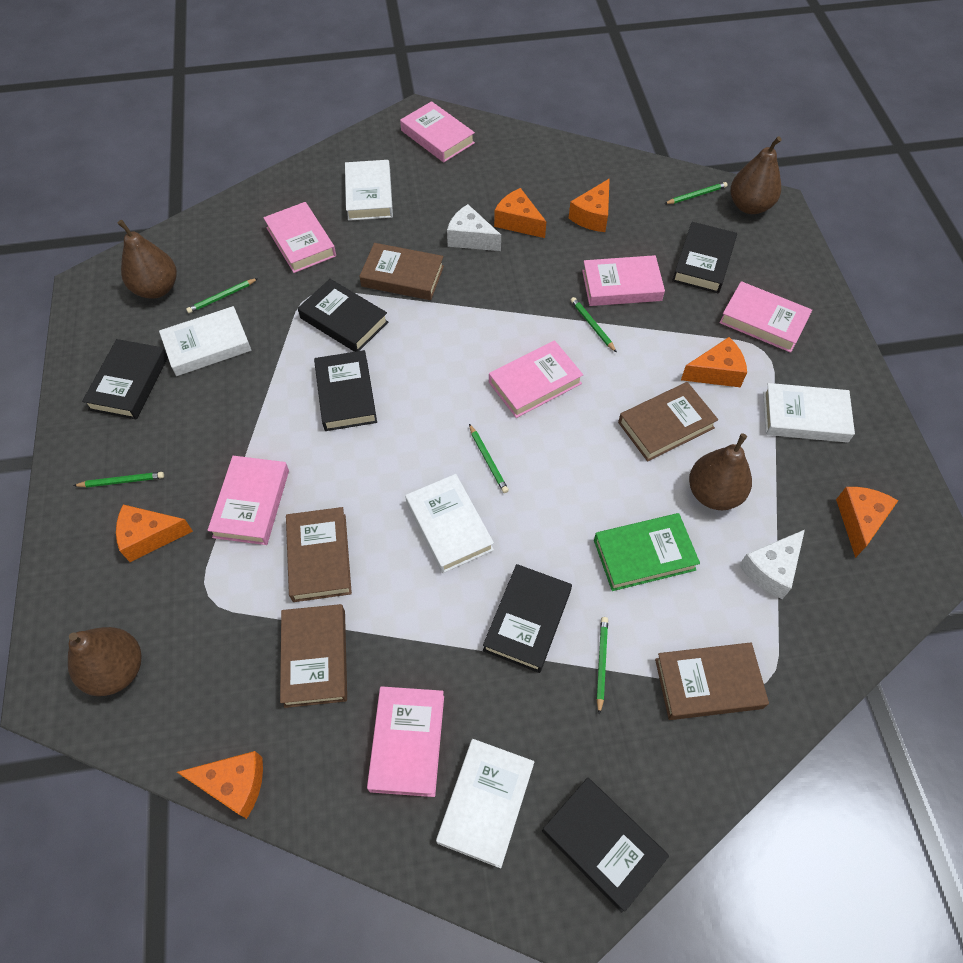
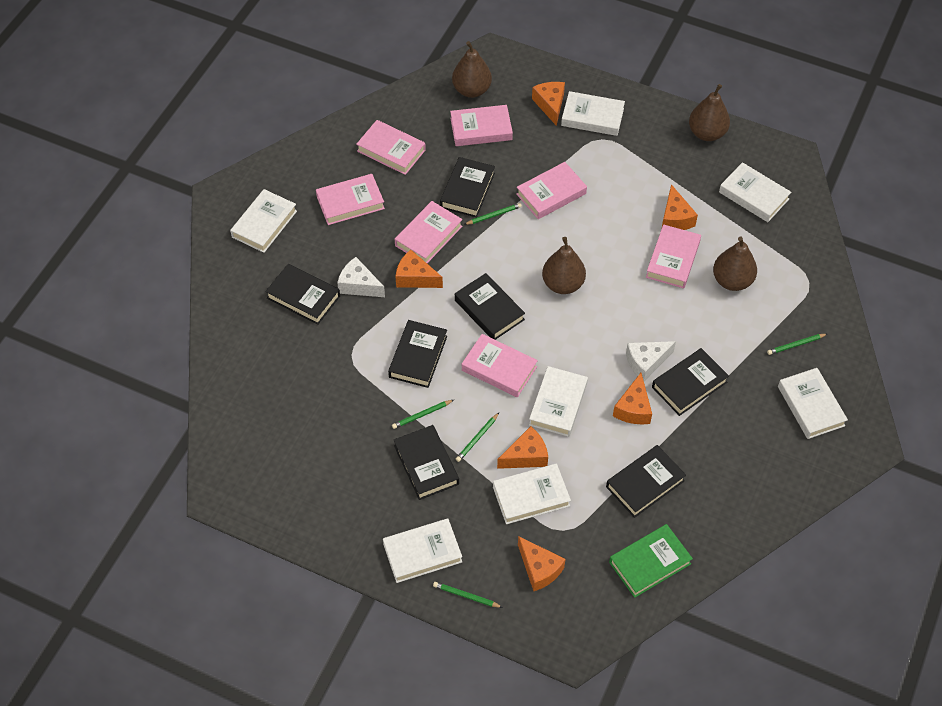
black book: [82,339,168,419] [298,279,388,352] [314,350,377,431] [483,564,572,673] [542,778,669,912] [672,222,737,293] = 6 -> [265,264,340,325] [388,320,447,388] [394,425,459,500] [440,157,495,218] [455,273,525,340] [606,445,686,518] [652,348,729,416] = 7
brown book: [280,604,347,708] [286,507,352,602] [359,243,444,300] [618,382,718,462] [655,642,769,720] = 5 -> none = 0
green pencil: [73,472,164,487] [186,278,258,313] [469,424,509,493] [571,297,617,353] [597,617,608,715] [664,182,728,204] = 6 -> [392,400,453,429] [433,582,503,608] [456,413,499,462] [464,203,522,225] [767,334,827,355] = 5
white book: [159,306,251,376] [345,160,393,221] [405,474,494,573] [436,739,534,868] [763,383,855,443] = 5 -> [230,189,297,253] [383,518,462,583] [493,463,571,524] [529,366,588,437] [561,91,625,136] [719,162,791,222] [778,368,848,439] = 7

